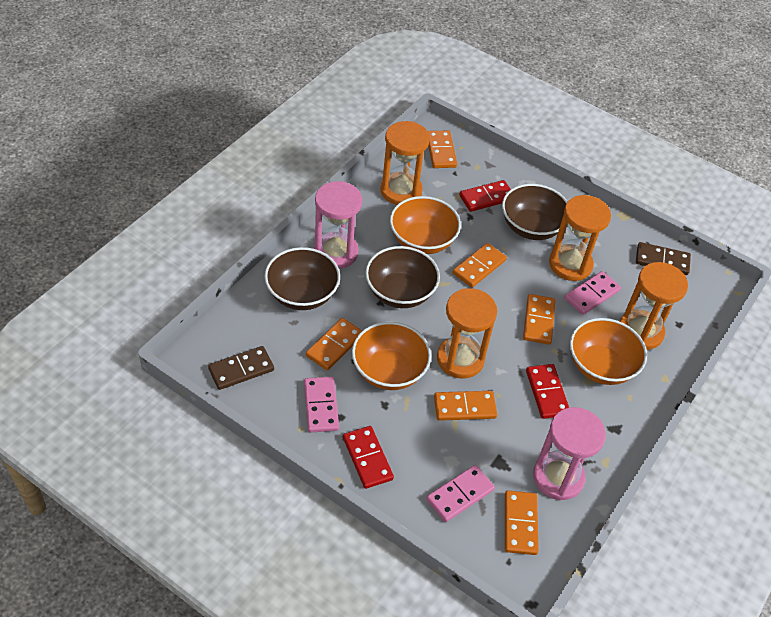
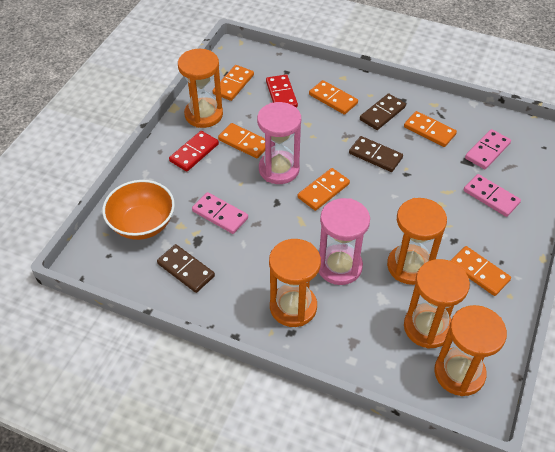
brown bowl: [265,247,340,310] [365,246,440,308] [502,184,568,240] = 3 -> none = 0
brown domino: [208,346,274,390] [636,242,691,275] = 2 -> [157,244,215,293] [349,136,403,172] [360,93,406,130] = 3
orange bowl: [352,322,431,390] [390,196,461,254] [570,318,647,385] = 3 -> [102,180,175,240] = 1
orange hourglass: [380,121,430,205] [437,288,497,379] [549,195,611,281] [620,262,688,350] = 4 -> [178,49,223,128] [269,239,321,327] [387,198,447,285] [404,259,470,349] [434,305,507,396] = 5
red domino: [343,426,394,489] [459,180,511,212] [526,364,569,419] = 3 -> [169,131,219,172] [266,75,298,108] = 2

